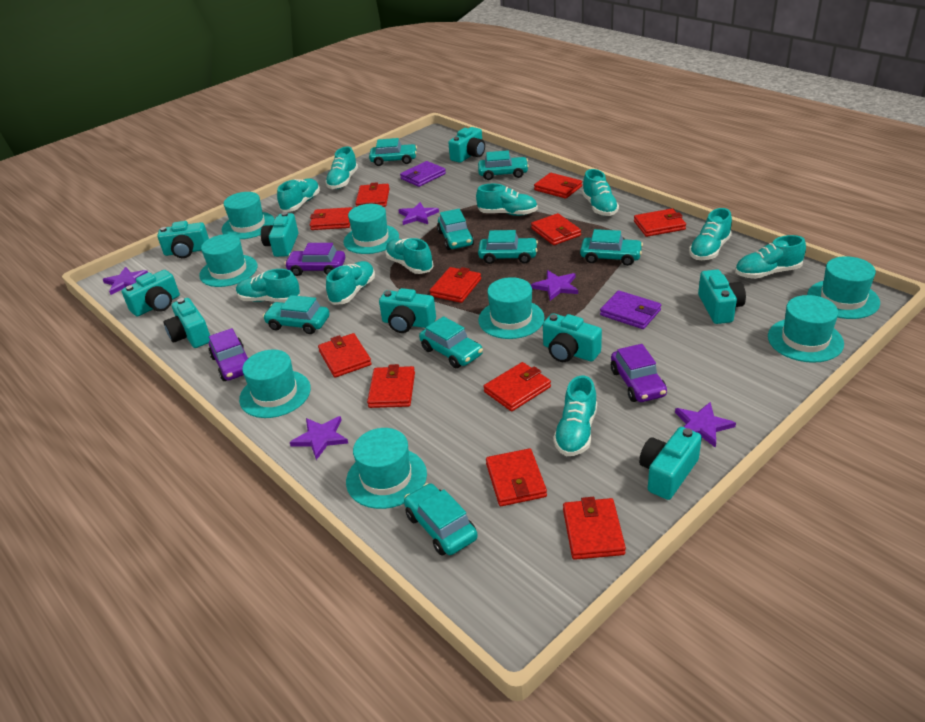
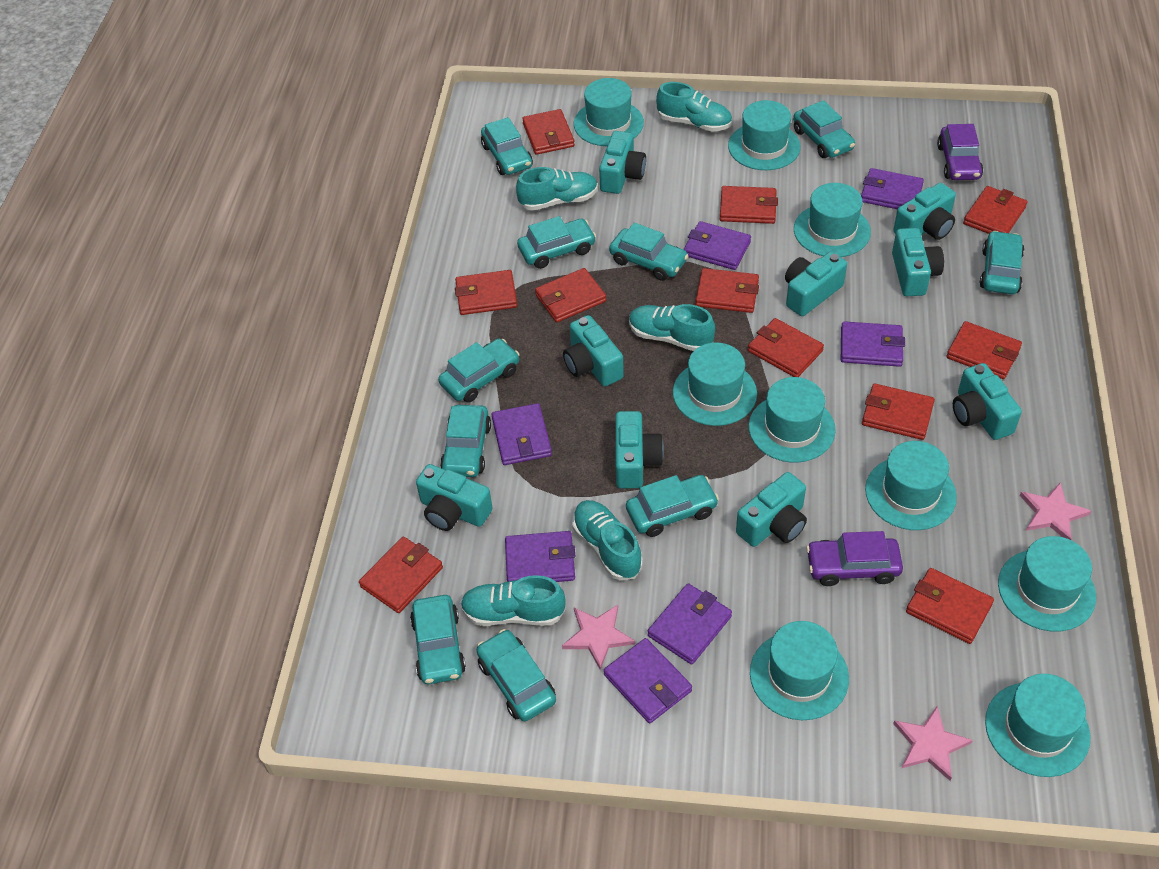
pink star: none = 0 -> [562,605,635,670] [893,706,973,781] [1020,483,1091,540] = 3
purple car: [209,328,248,381] [284,243,345,276] [611,344,667,402] = 3 -> [806,531,903,586] [937,124,983,180] = 2
purple star: [103,267,148,295] [290,416,348,460] [399,202,439,225] [531,270,578,301] [675,402,736,448] = 5 -> none = 0
purple wallet: [400,161,446,187] [600,290,661,329] = 2 -> [491,403,552,465] [505,531,575,582] [604,638,692,723] [648,583,732,665] [684,221,751,270] [841,321,905,367] [861,168,924,209] = 7
turquoise car: [263,295,329,334] [369,138,417,166] [404,483,478,556] [419,316,483,368] [437,209,474,250] [478,150,529,180] [478,230,538,264] [580,229,643,266] = 8 -> [410,595,466,684] [438,339,520,403] [440,405,491,477] [476,629,556,721] [481,117,533,175] [517,216,596,269] [609,223,688,281] [626,475,719,537] [793,100,855,158] [980,231,1024,294] = 10
turquoise hat: [199,234,258,287] [222,192,275,239] [239,350,311,418] [343,204,399,254] [346,428,427,509] [478,277,545,339] [768,295,844,363] [807,256,880,319] = 8 -> [574,78,644,146] [673,343,757,426] [728,100,801,170] [749,377,836,462] [750,621,849,720] [794,183,871,257] [865,441,957,530] [985,674,1090,777] [998,536,1096,631] = 9
turquoise shoe: [236,269,300,303] [277,178,320,212] [325,146,358,189] [326,261,375,305] [385,238,434,274] [476,184,538,216] [553,376,597,456] [582,169,619,216] [689,208,732,260] [735,235,806,279] = 10 -> [461,575,566,626] [516,167,598,210] [572,500,642,580] [629,304,715,351] [656,82,732,132] = 5

